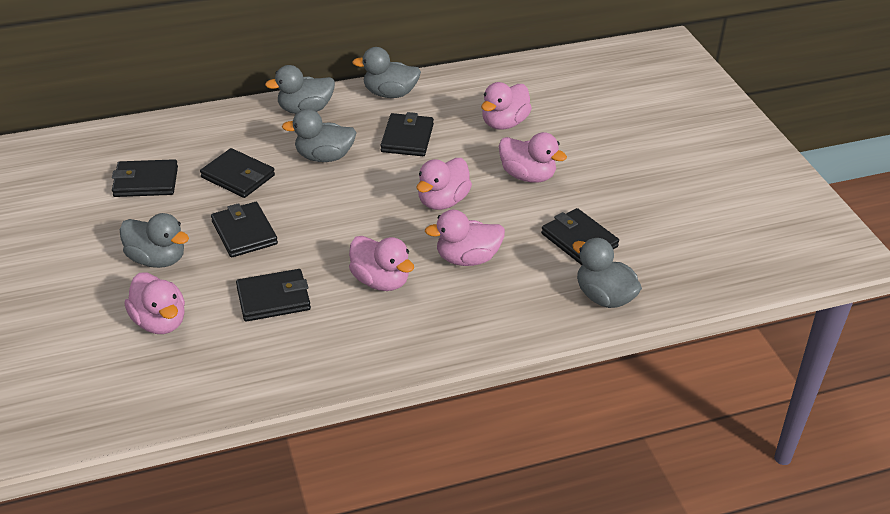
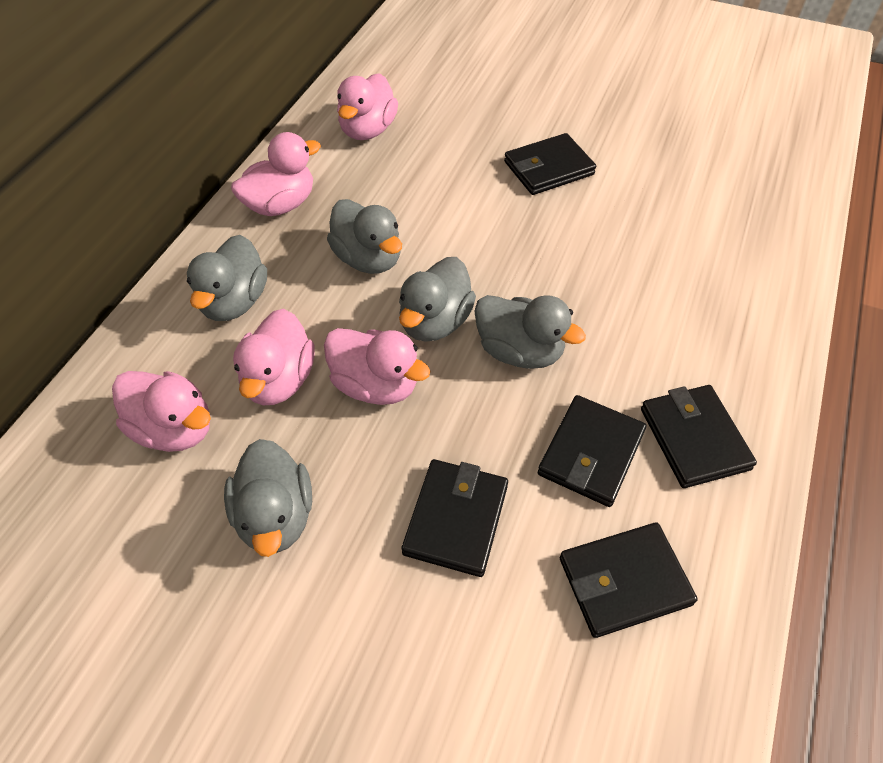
black wallet: [112,159,178,197] [200,148,275,198] [211,202,278,258] [236,269,311,322] [380,112,434,156] [541,208,619,265] = 6 -> [402,459,508,577] [504,133,596,195] [538,395,646,507] [560,522,698,638] [641,385,757,488] = 5
pink duck: [125,273,185,334] [349,236,414,291] [417,158,472,210] [425,210,505,266] [481,82,532,130] [499,132,567,183] = 6 -> [112,371,211,452] [231,132,321,216] [233,309,314,406] [324,328,431,405] [337,73,398,140] = 5

